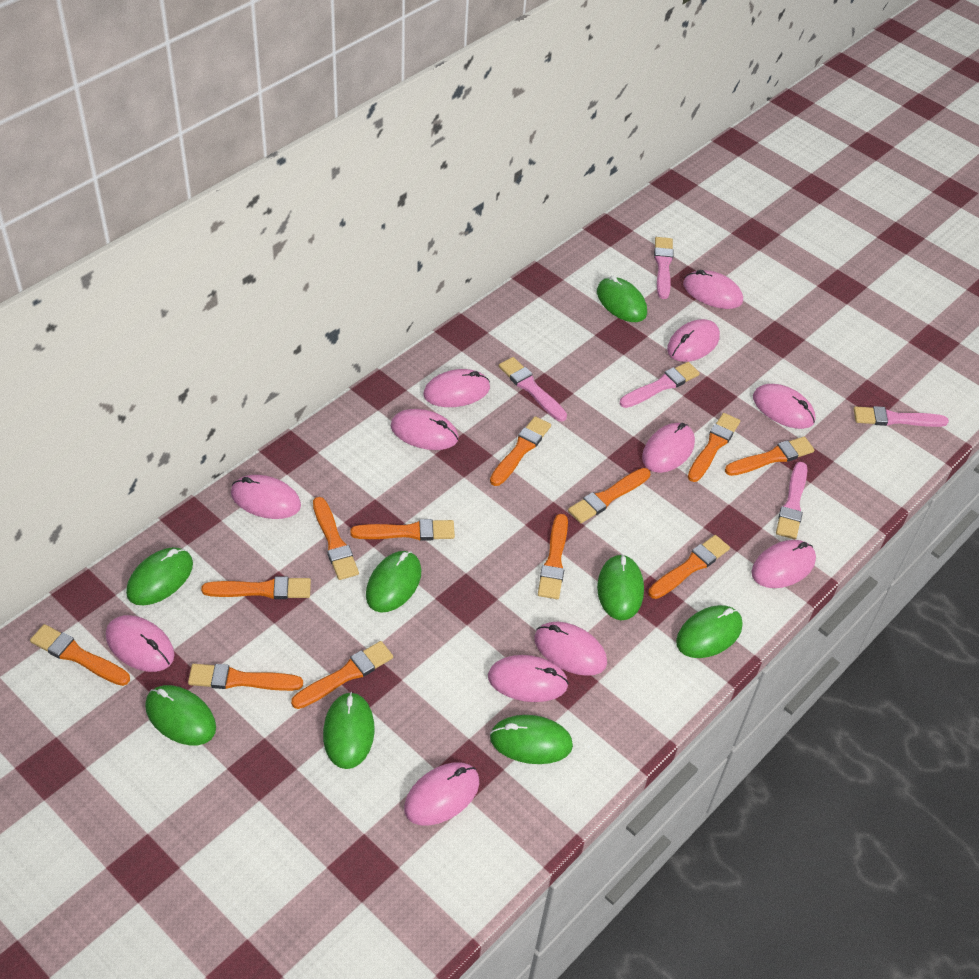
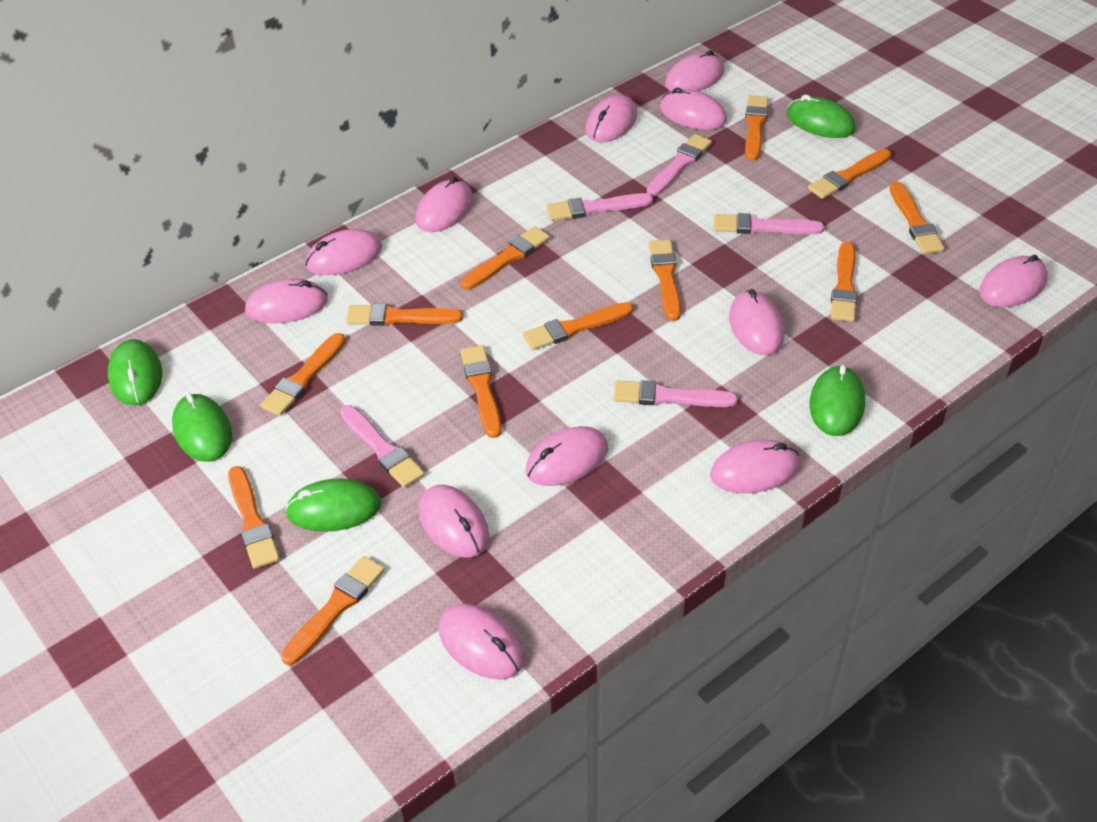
green mouse: [126,547,193,605] [145,685,216,745] [323,692,375,769] [366,551,421,613] [490,715,573,764] [597,276,647,322] [597,554,644,620] [676,605,743,658] = 8 -> [108,339,162,406] [172,393,232,462] [285,479,381,532] [787,95,855,138] [809,365,865,436] = 5

